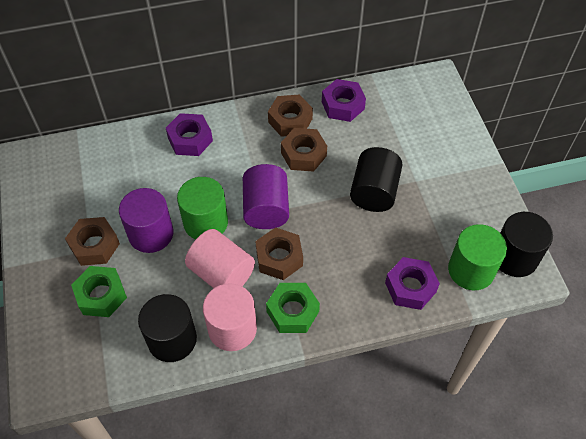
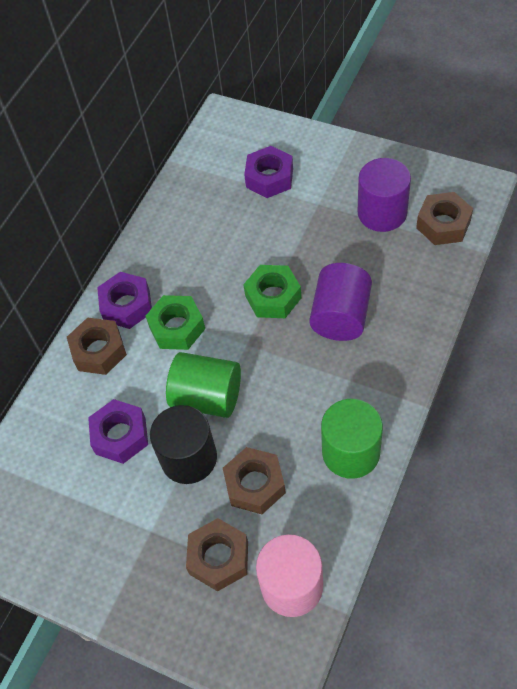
black cylinder: [138,294,197,362] [350,147,403,212] [499,212,553,277] = 3 -> [150,405,217,484] = 1
pink cylinder: [185,229,255,288] [203,283,257,351] = 2 -> [256,534,323,617] = 1

